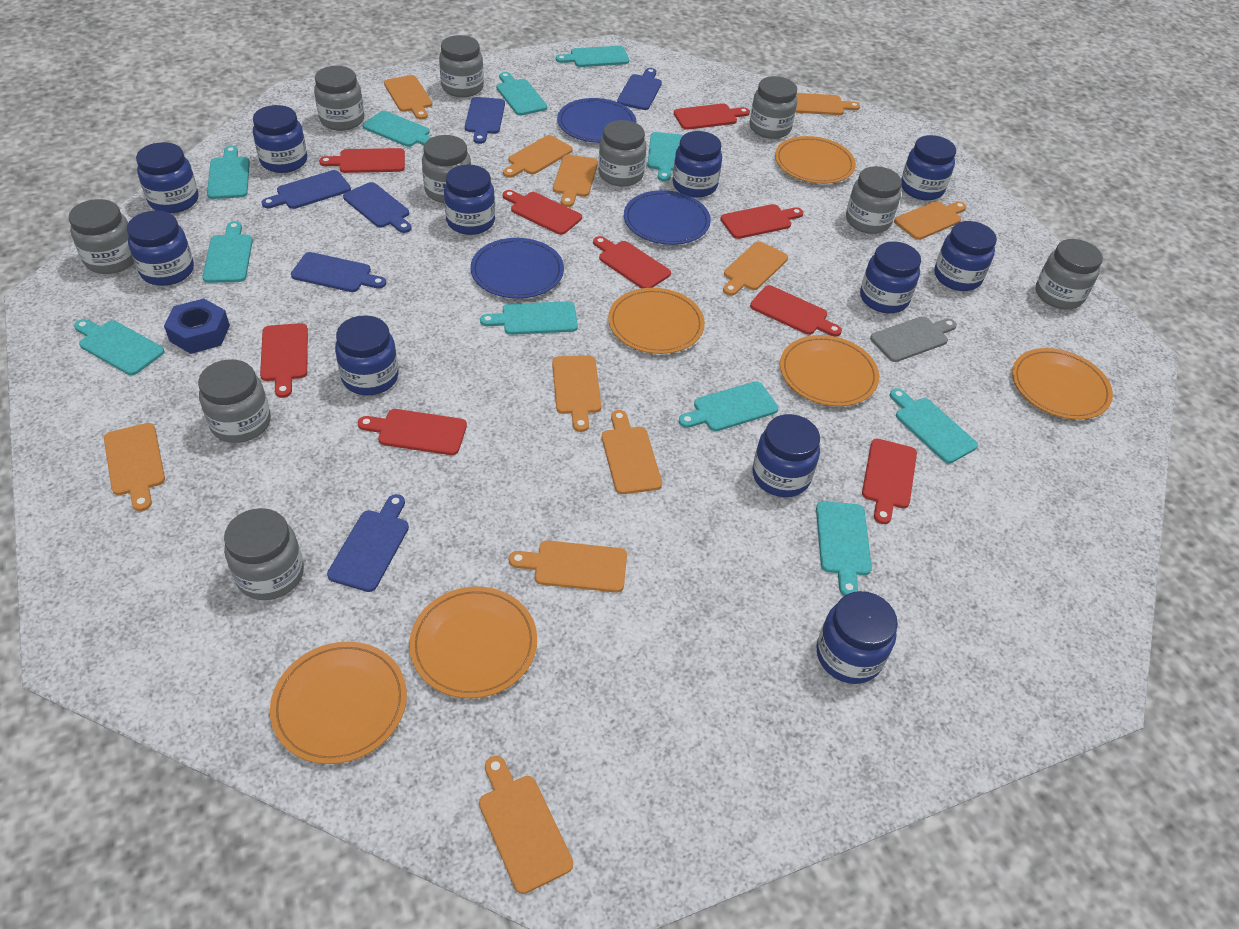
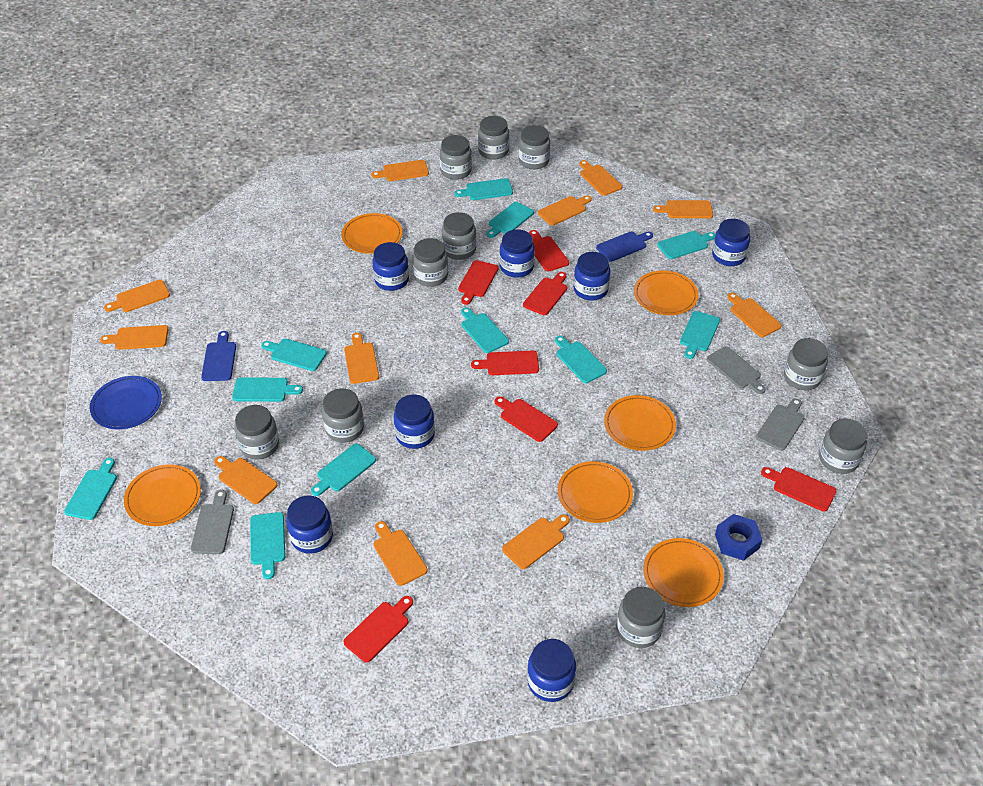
blue cutting board: [261,170,351,209] [291,252,386,292] [327,494,409,592] [343,182,412,233] [465,97,505,144] [617,68,662,110] = 6 -> [201,331,236,381] [596,231,653,262] = 2
blue jar: [127,211,194,286] [136,142,199,213] [253,105,307,173] [335,315,399,395] [444,165,495,235] [673,131,722,198] [753,414,820,497] [816,591,898,684] [860,241,921,313] [901,135,956,200] [934,221,997,291] = 11 -> [286,496,333,554] [372,242,409,291] [394,395,435,449] [500,229,535,278] [527,639,576,702] [574,252,610,301] [712,219,750,266] = 7
blue plate: [470,238,564,299] [557,98,636,143] [624,190,711,245] = 3 -> [90,376,162,429] = 1
grey cutting board: [870,316,957,362] = 1 -> [191,490,234,554] [707,346,766,394] [756,398,804,451] = 3
red cutting board: [260,323,308,398] [319,148,405,173] [358,409,467,455] [503,190,582,235] [593,236,671,289] [674,104,750,130] [720,204,803,239] [750,285,842,337] [862,438,917,524] = 9 -> [343,596,413,663] [458,260,498,305] [471,350,539,375] [494,396,558,442] [523,272,567,315] [529,230,569,272] [761,467,836,512] = 7

